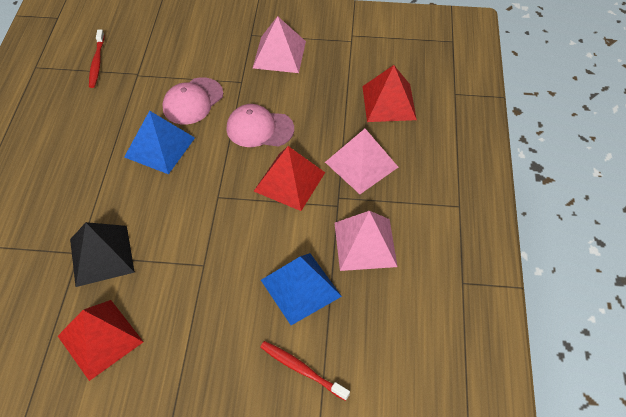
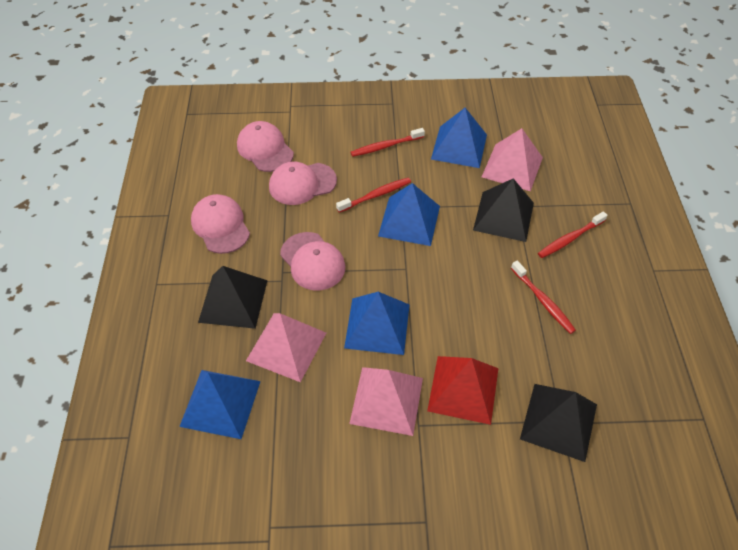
black pyramid: [70,222,135,287] = 1 -> [198,266,268,329] [473,178,534,242] [520,384,597,462] = 3
blue pyramid: [124,111,195,174] [261,253,342,325] = 2 -> [179,370,261,439] [344,292,410,355] [378,183,440,246] [431,108,487,168] = 4
pink cap: [163,77,223,124] [226,104,294,147] = 2 -> [191,194,250,254] [237,121,294,172] [269,161,337,205] [280,232,345,291] = 4
red pyramid: [58,300,143,381] [254,146,325,211] [362,65,417,122] = 3 -> [427,356,498,425] = 1
red toothbrush: [89,29,104,88] [260,341,350,401] = 2 -> [336,178,411,213] [350,128,425,157] [511,261,576,334] [538,211,608,258] = 4

